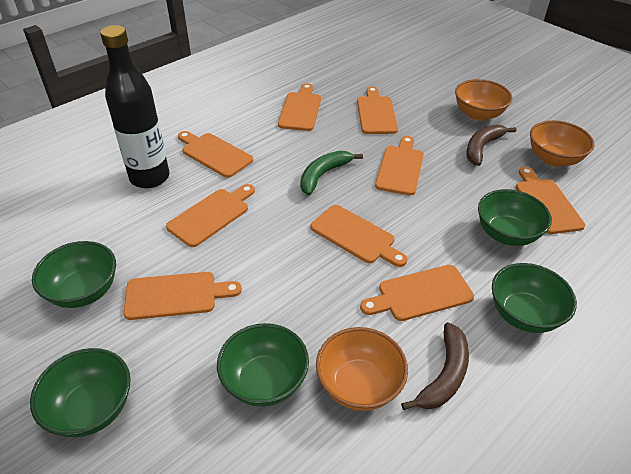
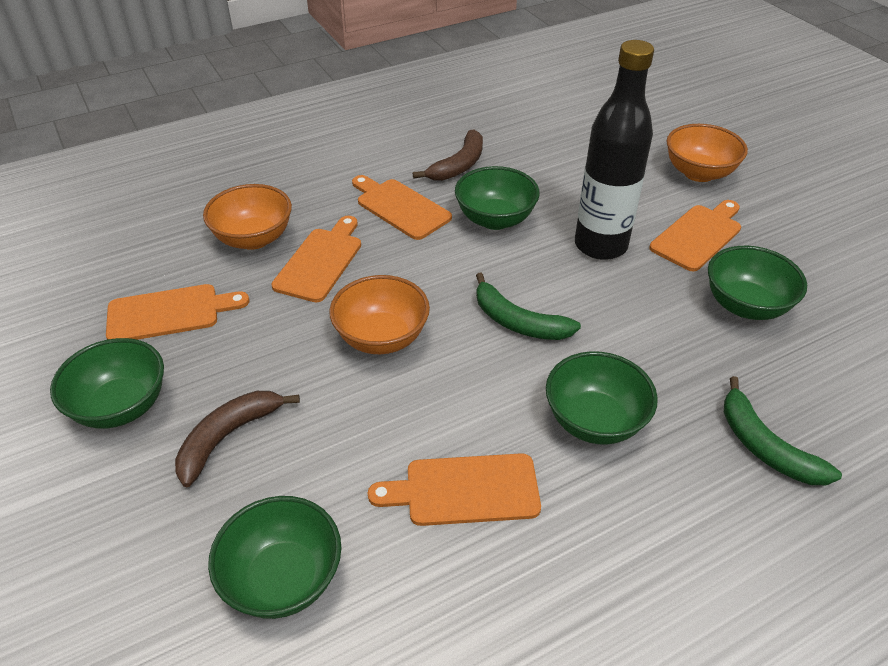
green banana: [300,151,363,195] = 1 -> [476,273,581,340] [724,376,842,485] = 2
orange cutting board: [123,272,242,320] [166,184,255,247] [178,131,253,178] [278,83,321,131] [310,205,407,267] [357,86,398,134] [360,265,474,321] [375,136,424,196] [516,167,585,234] = 9 -> [106,284,250,340] [271,216,361,302] [352,175,452,240] [368,453,541,526] [649,200,741,272] = 5

